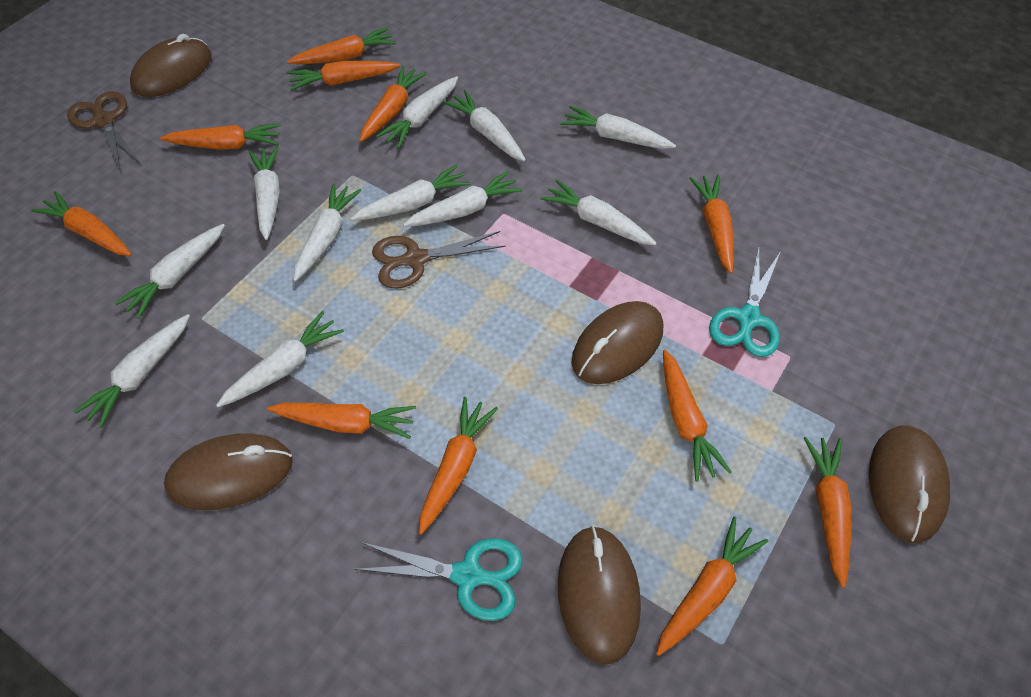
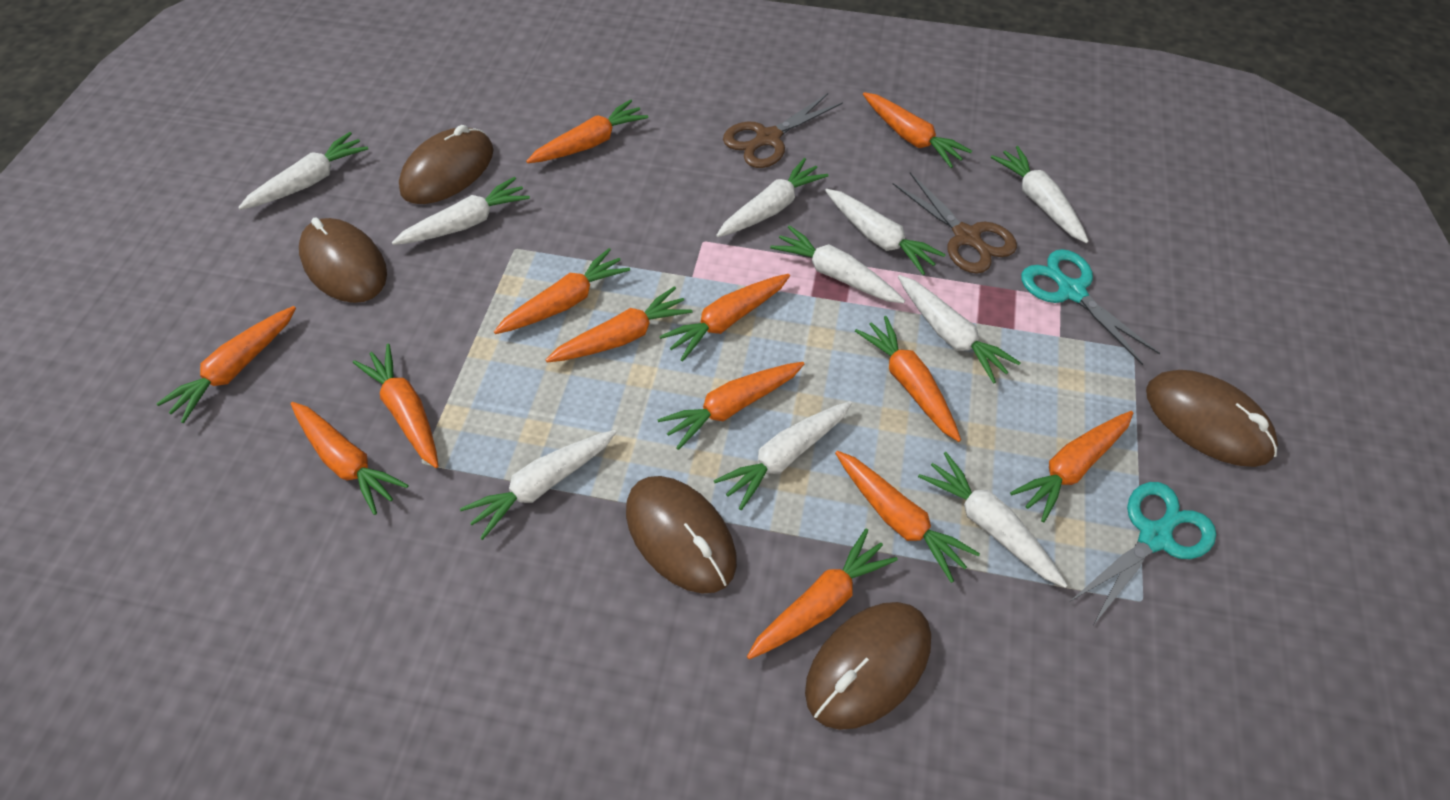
orange carrot: [31,191,132,256] [160,124,281,150] [267,403,416,439] [287,27,396,64] [288,61,400,91] [360,65,427,142] [419,397,498,535] [656,516,768,656] [663,350,732,481] [689,175,734,274] [804,437,852,588] = 11 -> [156,306,296,423] [291,402,409,515] [353,344,439,468] [494,248,630,334] [526,99,648,163] [546,286,693,363] [658,362,805,450] [659,274,790,362] [747,529,898,659] [835,451,980,583] [855,316,961,442] [863,92,972,168] [1010,411,1134,522] = 13
white carrot: [74,314,190,428] [115,224,225,319] [216,311,344,407] [248,147,280,240] [293,183,362,282] [351,165,471,221] [376,76,458,148] [403,171,523,227] [443,90,526,161] [541,180,657,245] [560,105,676,149] = 11 -> [238,132,368,210] [392,177,530,245] [460,430,616,540] [714,401,852,510] [716,158,829,237] [770,225,905,304] [825,189,946,275] [898,275,1021,384] [918,452,1067,588] [991,146,1089,243] = 10

